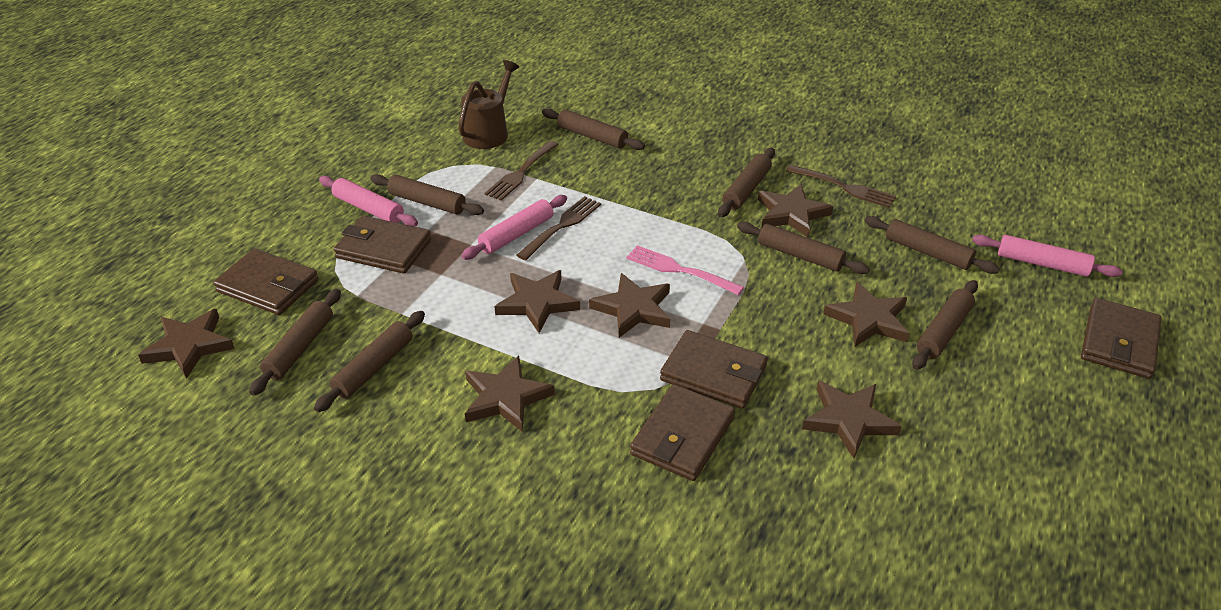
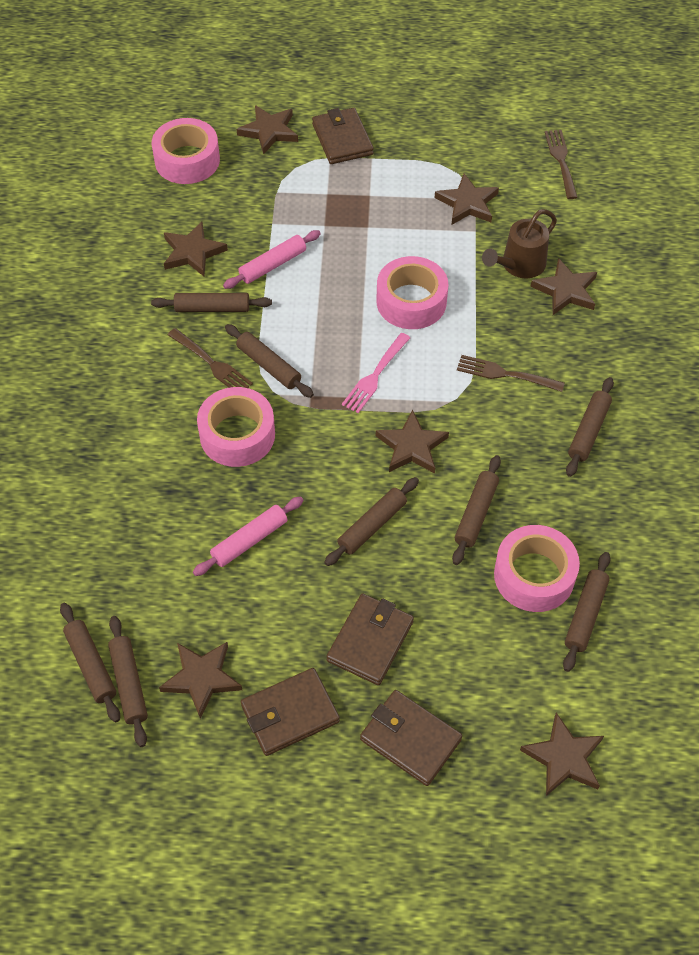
brown wallet: [213,248,318,315] [334,216,431,274] [630,384,735,481] [660,330,768,409] [1081,298,1162,379] = 5 -> [241,668,340,756] [312,108,374,164] [326,593,414,685] [360,690,462,786] = 4
pink rolling pin: [319,176,418,226] [461,195,567,260] [972,235,1122,277] = 3 -> [193,496,303,576] [223,230,321,289] = 2
pink tape: none = 0 -> [152,118,220,184] [197,387,275,467] [376,256,448,329] [494,525,580,612] = 4

